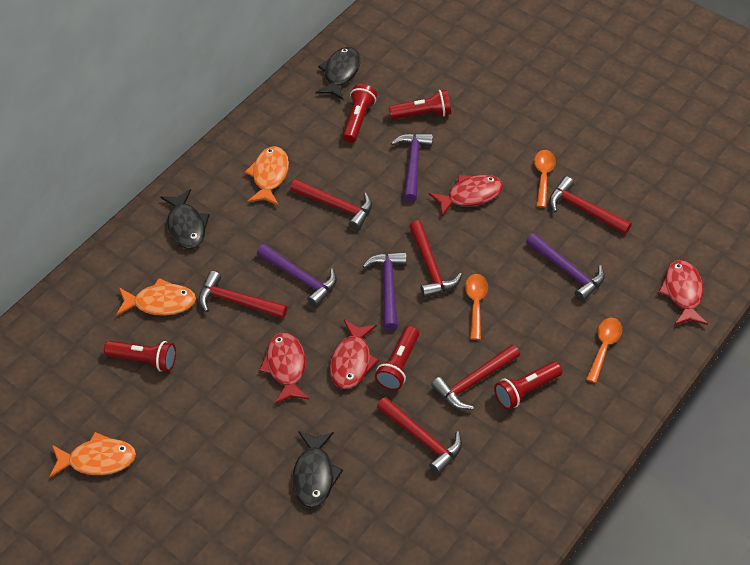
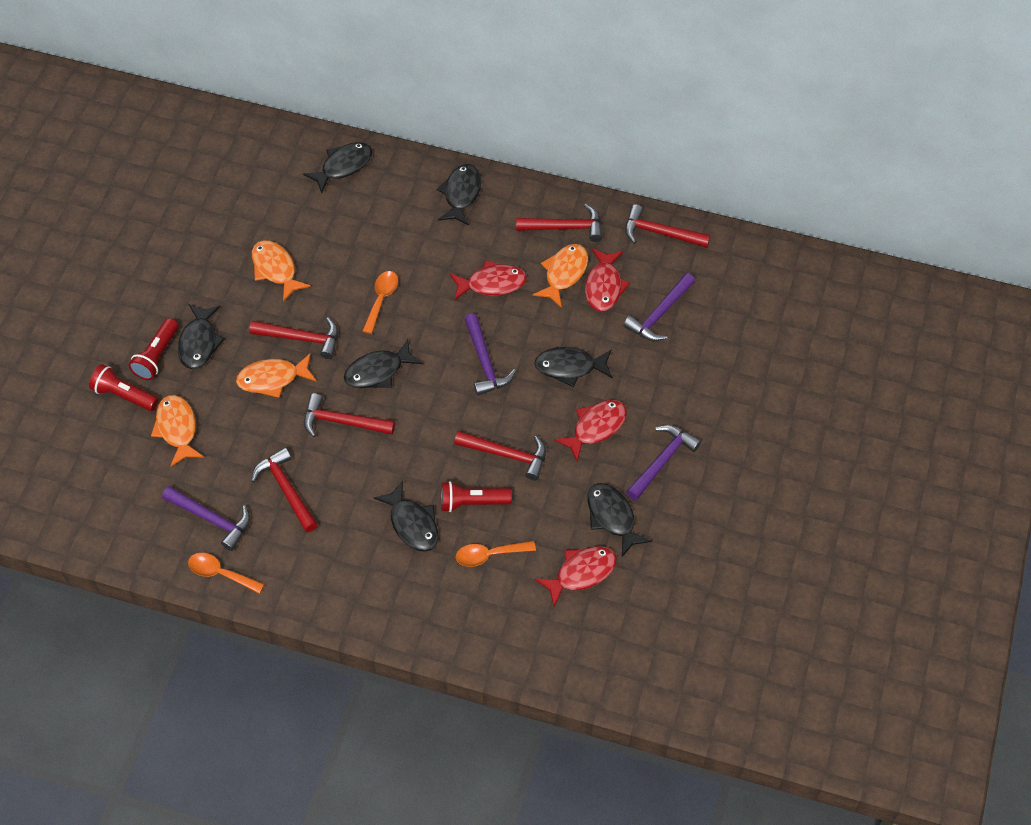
black fish: [160,189,210,249] [292,431,343,508] [315,47,360,100] = 3 -> [178,304,225,369] [303,142,372,193] [344,339,423,388] [374,481,438,552] [437,164,481,226] [534,347,613,387] [587,483,652,557] = 7
orange fish: [50,432,136,478] [116,278,196,316] [245,146,289,205] = 3 -> [151,395,204,467] [236,353,317,398] [252,240,311,302] [533,244,588,308] = 4
red flashlight: [104,340,176,372] [343,84,377,143] [375,326,419,390] [389,90,451,119] [494,361,562,410] = 5 -> [89,364,159,411] [128,318,179,380] [441,481,512,512] = 3

